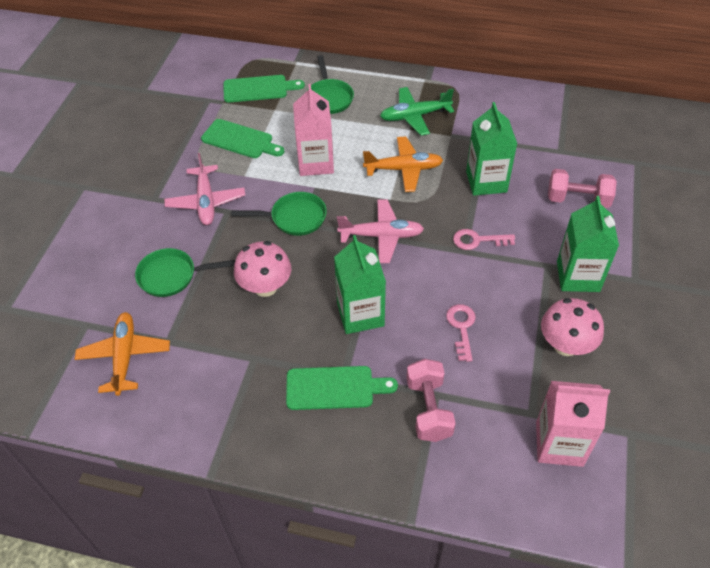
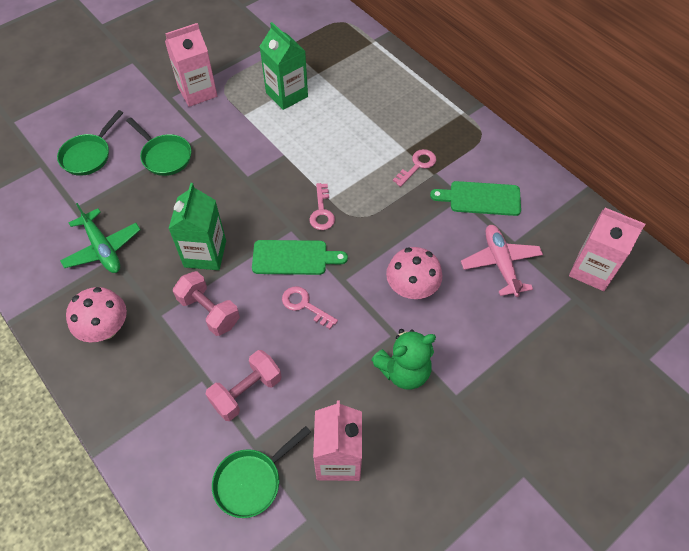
green carton: [334,235,386,334] [466,102,517,196] [557,196,619,292] = 3 -> [168,183,226,270] [260,22,308,110] = 2
green cutting board: [201,119,284,158] [223,75,305,103] [286,366,398,410] = 3 -> [252,240,348,275] [430,181,521,216] = 2
green teddy bear: none = 0 -> [371,329,436,389] = 1
orange plane: [75,312,170,396] [363,136,443,192] = 2 -> none = 0
pink carton: [293,84,334,176] [536,381,610,467] = 2 -> [165,23,217,107] [313,401,362,481] [569,208,645,291] = 3
pink key: [446,304,476,362] [453,229,515,250] = 2 -> [282,286,338,329] [310,183,335,230] [393,149,436,187] = 3
pink plane: [164,153,245,225] [337,199,424,263] = 2 -> [461,225,543,297] = 1

